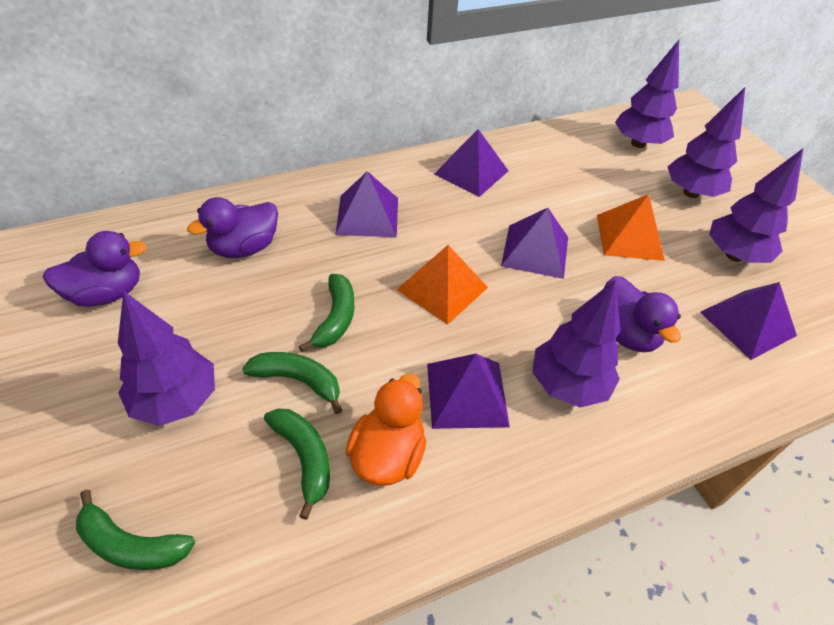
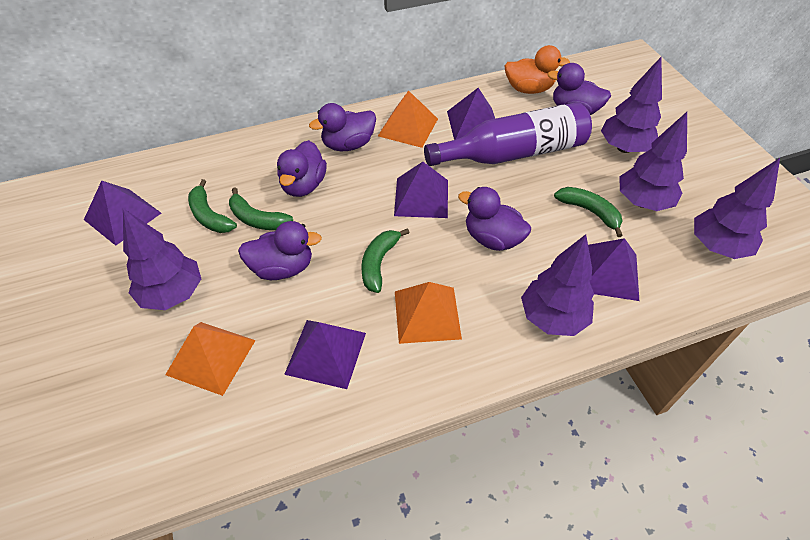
orange pyramid: [396,245,488,325] [597,194,665,261] = 2 -> [165,322,256,396] [378,90,438,148] [395,282,462,344] = 3
purple bottle: none = 0 -> [424,102,592,166] = 1
purple duck: [43,231,147,307] [187,197,278,258] [604,276,681,352] = 3 -> [238,221,322,280] [277,140,327,197] [309,103,376,151] [458,187,531,251] [547,63,611,115] = 5

